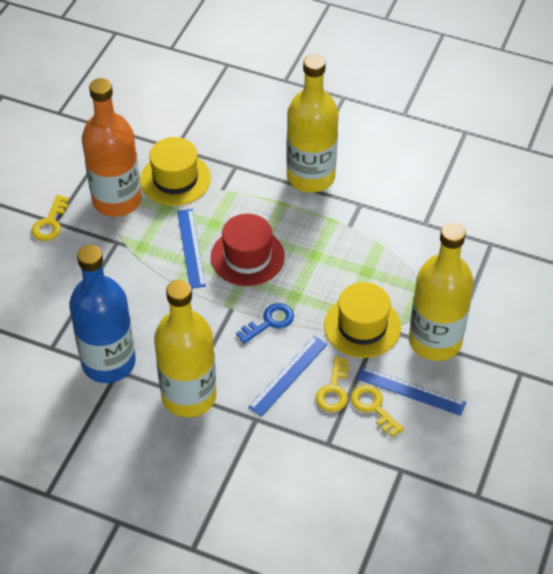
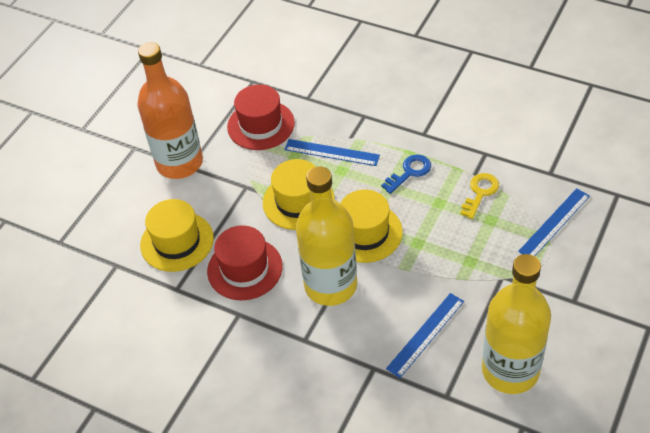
blue bottle: [69,245,136,383] = 1 -> none = 0
red hat: [211,214,285,286] = 1 -> [207,225,283,300] [227,84,295,150] = 2
yellow bottle: [154,280,217,418] [286,54,339,193] [409,223,474,361] = 3 -> [296,166,357,306] [482,254,551,394] = 2
yellow hat: [140,137,211,206] [324,282,401,358] = 2 -> [140,199,214,272] [263,159,334,230] [340,189,403,263] = 3
yellow key: [32,195,69,241] [316,356,350,412] [351,385,404,437] = 3 -> [460,173,499,219] = 1

